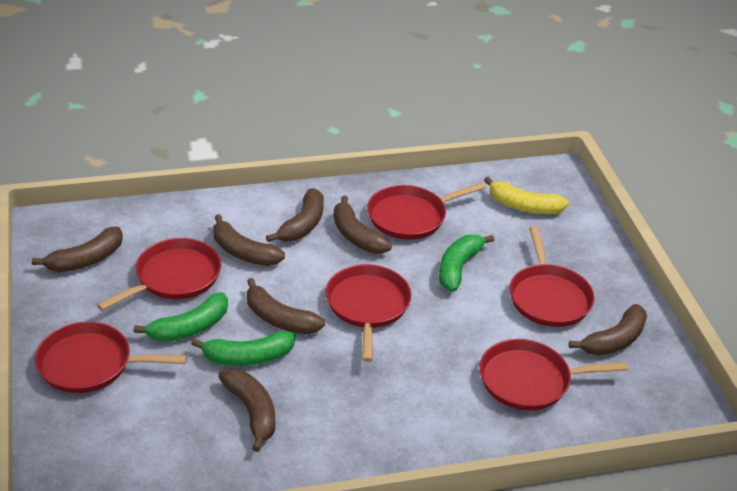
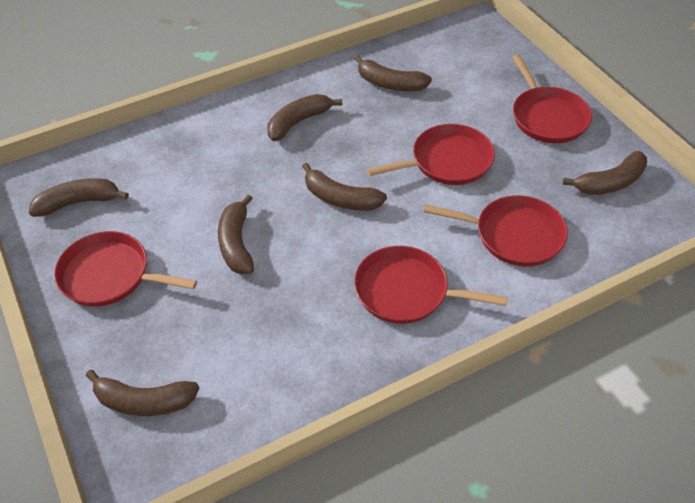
green banana: [134,293,228,342] [191,331,295,366] [439,235,494,292] = 3 -> none = 0
red pan: [35,322,187,393] [97,238,221,311] [326,264,411,362] [367,182,486,240] [479,339,628,411] [510,226,595,327] = 6 -> [54,231,197,307] [354,246,507,324] [367,124,495,185] [423,195,568,266] [512,55,592,143] = 5
yellow banana: [484,177,569,214] = 1 -> none = 0

